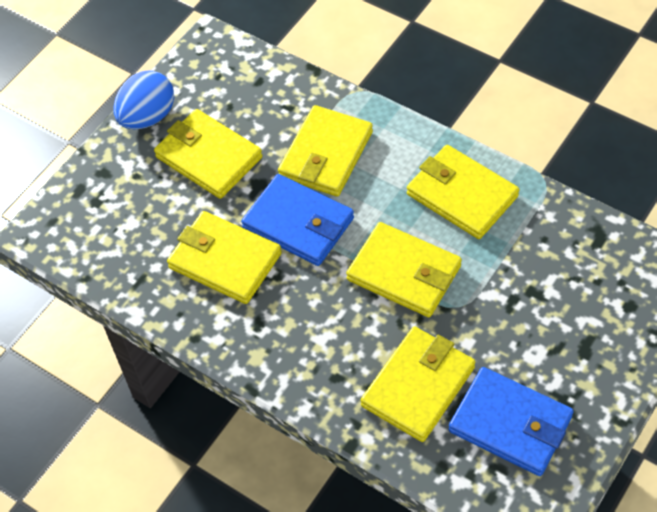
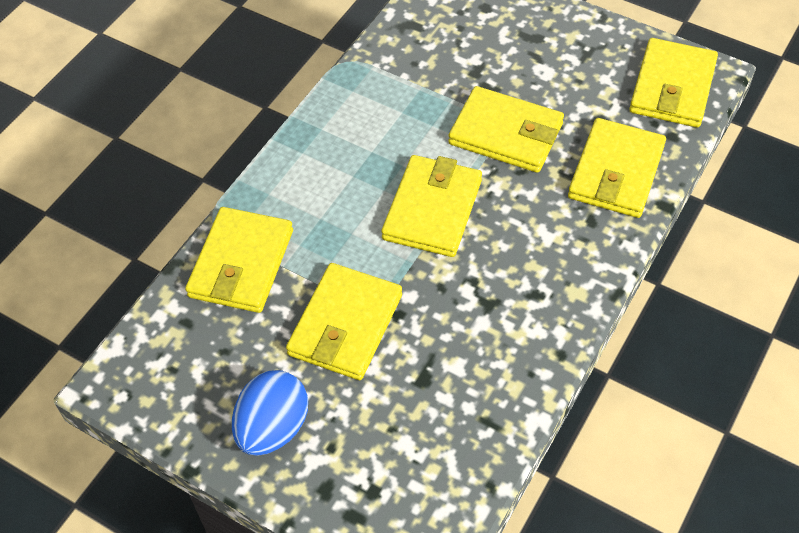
blue wallet: [241,174,354,266] [449,367,573,476] = 2 -> none = 0

